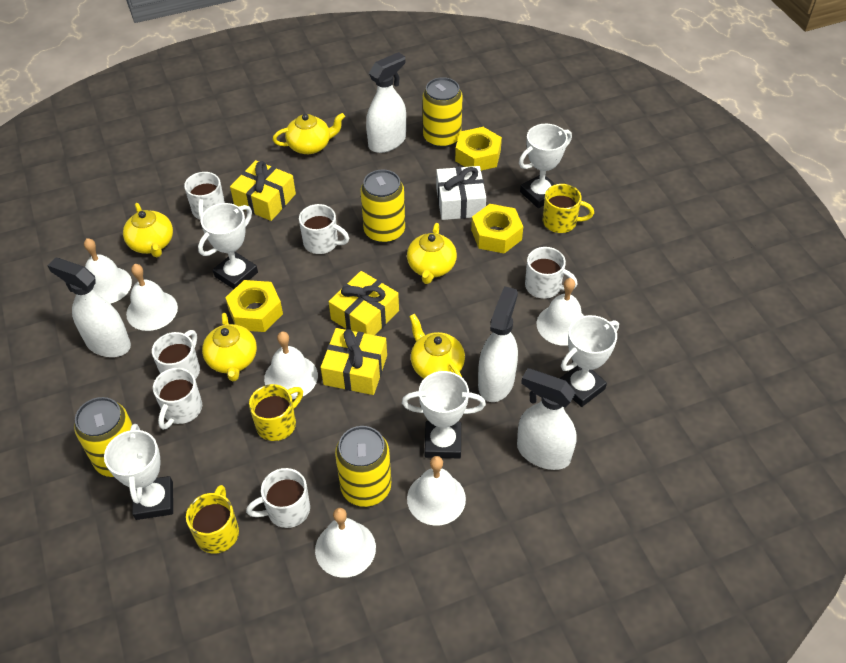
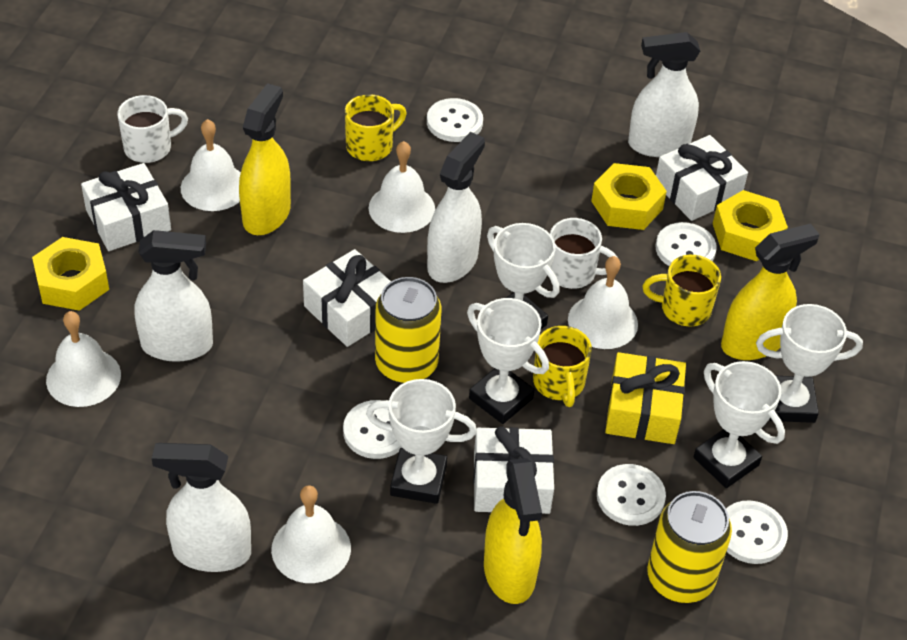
white bell: [84,238,132,304] [126,264,178,331] [264,331,318,399] [315,508,376,578] [407,456,466,526] [537,278,584,346] = 6 -> [46,311,121,407] [181,119,241,211] [271,485,351,583] [369,141,435,233] [568,256,638,349] = 5
white button: none = 0 -> [343,400,402,459] [427,98,483,142] [597,464,666,526] [656,222,717,266] [726,500,788,564] = 5
white gift: [436,166,486,220] = 1 -> [81,163,171,251] [303,249,391,347] [473,426,554,514] [656,135,748,221] = 4
white mug: [152,330,200,379] [153,368,202,430] [184,172,225,221] [246,468,310,528] [299,204,349,254] [525,247,578,299] = 6 -> [117,95,188,163] [550,218,619,289] = 2
yellow can: [74,397,133,477] [335,426,391,507] [361,170,405,243] [423,77,463,148] = 4 -> [375,277,441,384] [647,491,732,603] = 2
yellow gift: [230,160,296,221] [321,328,387,395] [329,271,399,335] = 3 -> [605,352,686,444] = 1
yellow spray bottle: none = 0 -> [239,83,291,235] [484,458,542,604] [721,224,820,360] = 3
yellow teapot: [123,203,173,257] [202,312,257,382] [272,113,345,154] [407,223,457,284] [409,314,465,378] = 5 -> none = 0

